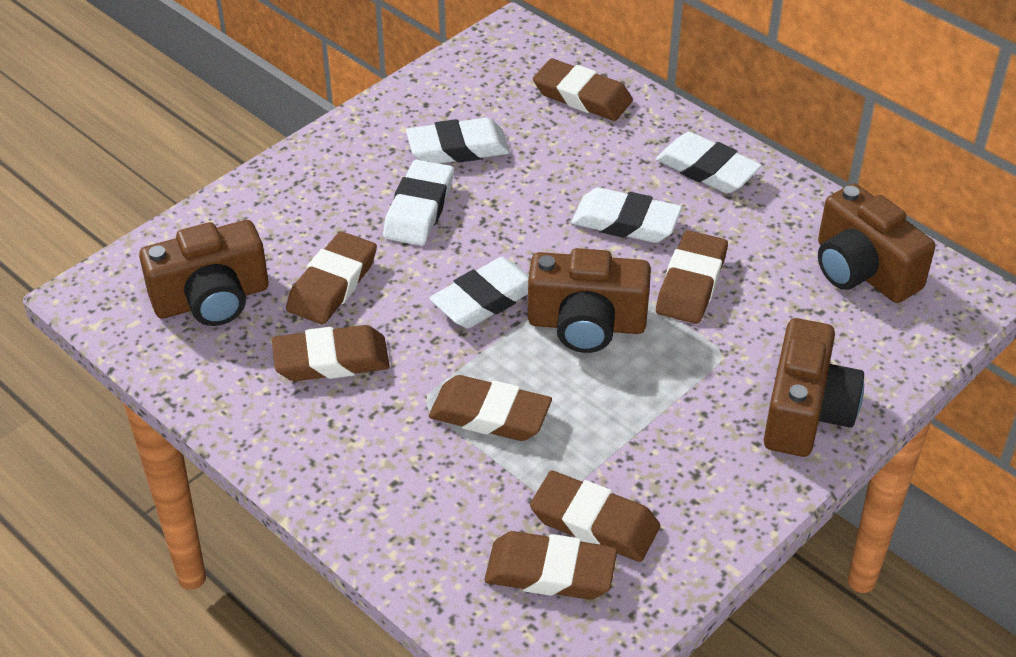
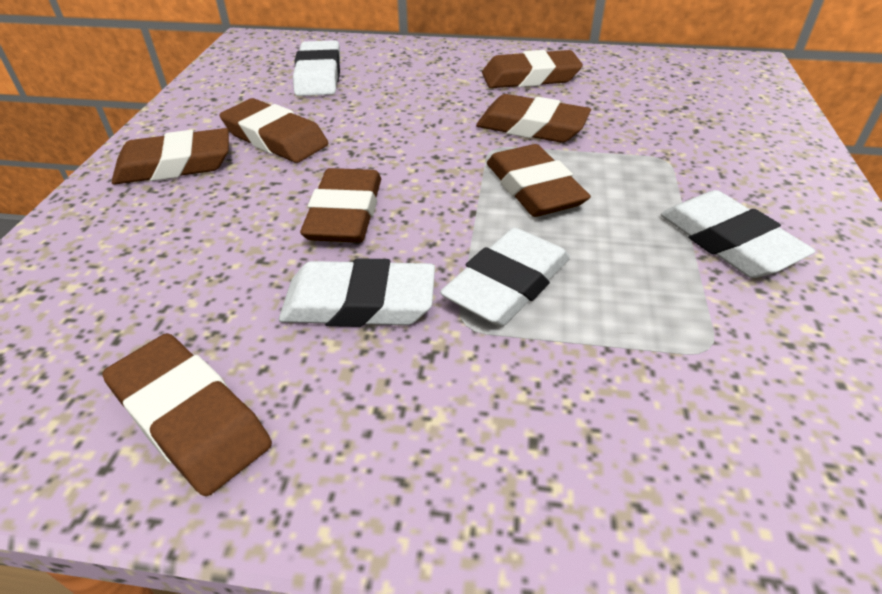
brown camera: [139,220,269,326] [528,248,651,353] [764,318,864,457] [818,183,935,303] = 4 -> none = 0
white eraser: [383,160,454,246] [406,118,510,164] [429,257,529,328] [571,187,682,243] [656,132,762,194] = 5 -> [279,258,435,327] [293,40,340,96] [440,228,570,326] [661,190,816,278] = 4

